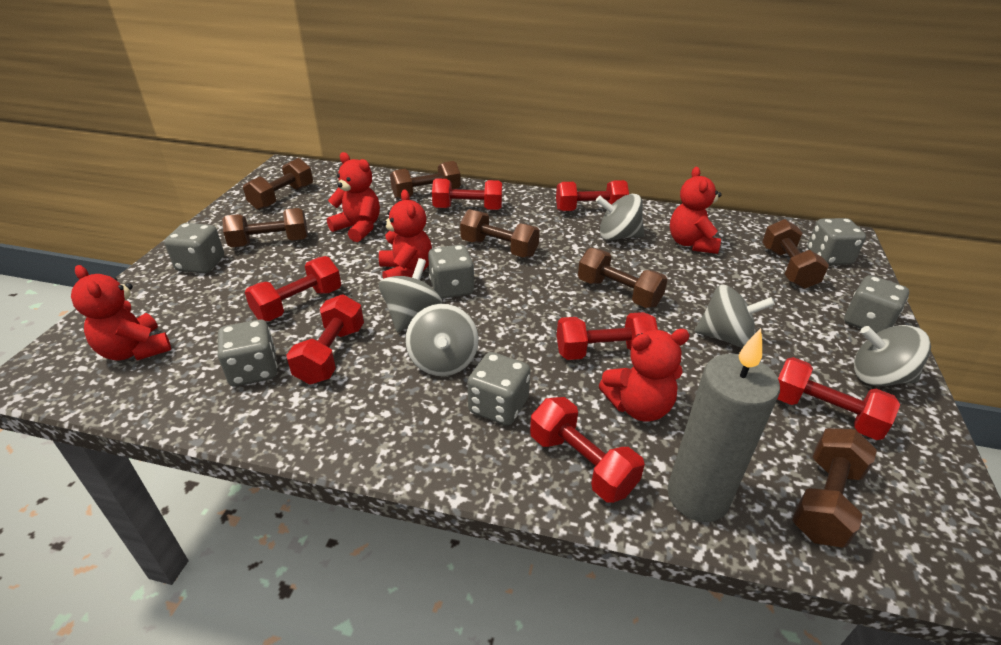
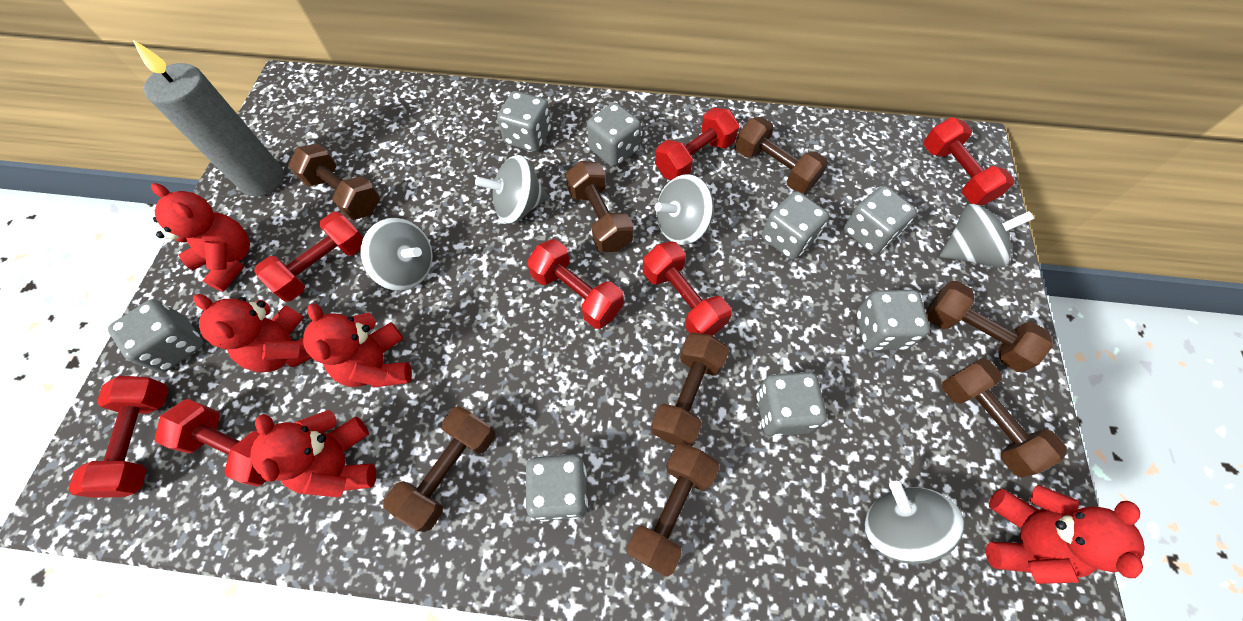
brown dumbbell: [222,208,308,247] [243,158,313,210] [390,161,461,199] [460,209,540,258] [578,248,668,308] [762,219,829,289] [792,428,877,548] = 7 -> [288,144,380,220] [383,406,495,532] [566,161,634,252] [627,443,719,577] [651,332,729,446] [735,117,828,193] [926,281,1053,372] [942,358,1067,477] = 8
grey dice: [164,223,224,273] [218,320,278,386] [428,245,474,299] [467,352,530,426] [807,218,866,265] [844,275,909,333] = 6 -> [108,299,203,373] [497,91,551,152] [526,454,588,522] [587,103,641,167] [756,372,827,436] [762,191,829,260] [844,186,917,254] [856,290,930,350] = 8

